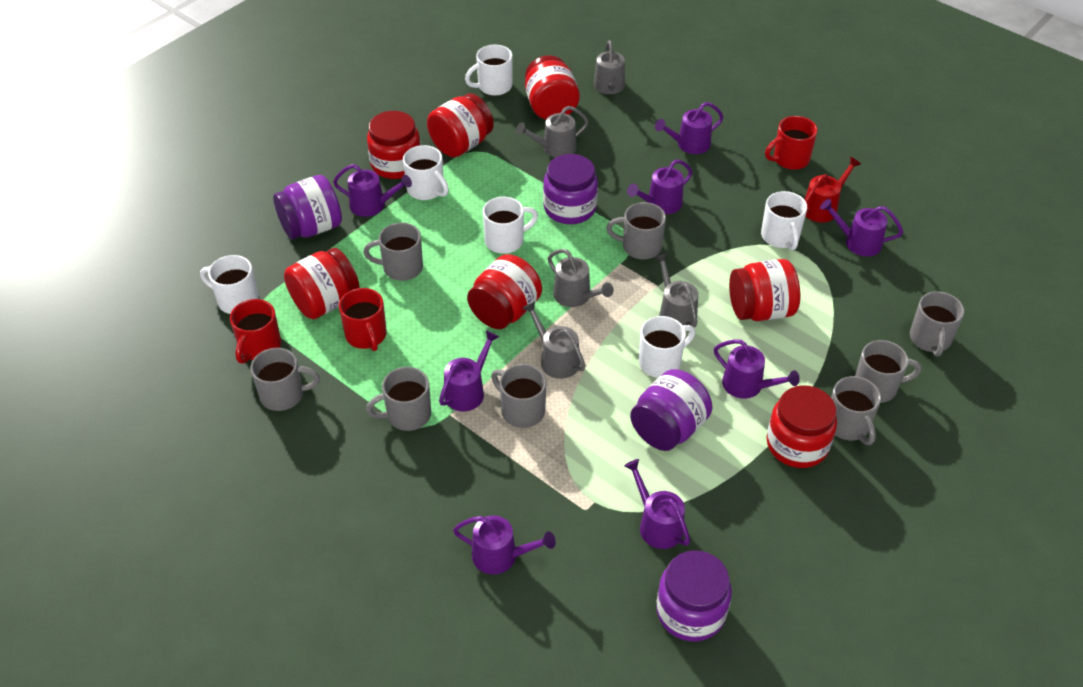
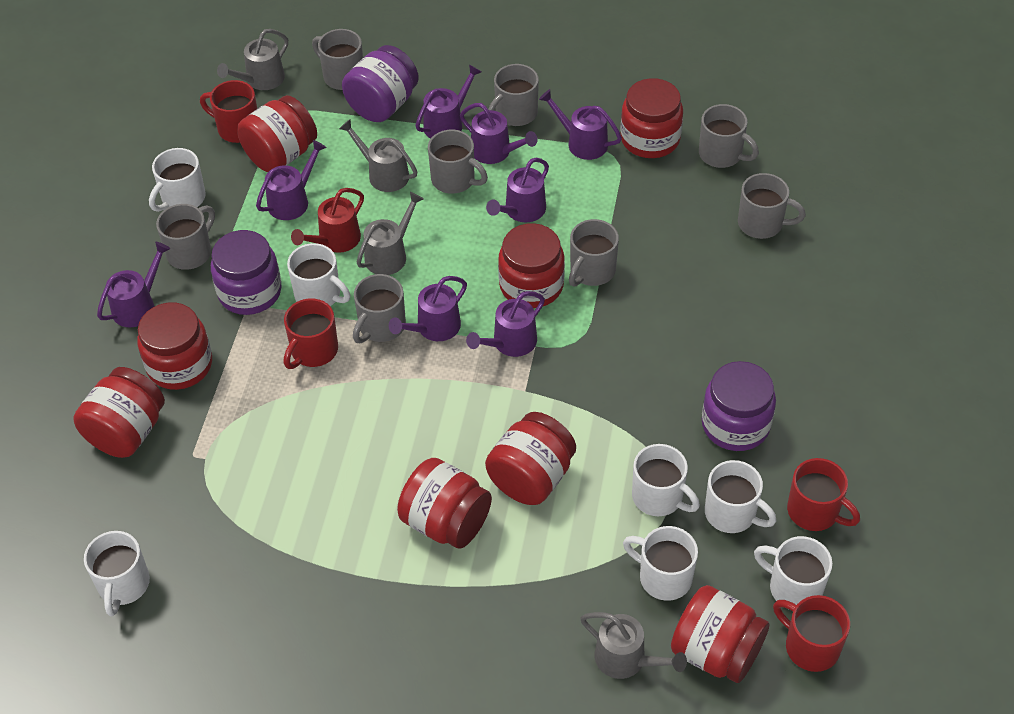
grey watering can: [516,106,589,158] [522,301,585,379] [548,249,614,307] [594,40,625,94] [654,253,698,327] = 5 -> [217,29,288,90] [339,119,417,192] [357,192,424,275] [580,612,687,679] = 4
purple jar: [273,175,342,239] [543,154,598,224] [630,369,713,451] [656,550,732,642] = 4 -> [211,230,281,315] [342,45,419,122] [702,361,776,451] = 3
red jar: [284,248,359,319] [367,111,421,179] [427,94,494,157] [467,254,542,329] [525,55,580,119] [729,259,800,321] [767,385,837,468] = 7 -> [73,367,165,458] [137,302,212,390] [237,95,317,172] [397,458,492,549] [485,412,576,505] [498,223,565,308] [620,78,683,158] [671,585,769,683] = 8
red mug: [230,299,281,364] [339,288,387,351] [765,116,818,170] = 3 -> [200,80,257,143] [284,298,338,369] [773,595,850,672] [787,458,860,531] = 4
white mug: [200,255,259,314] [403,145,449,200] [465,45,513,96] [483,197,538,254] [639,316,695,378] [761,191,807,250] = 6 -> [84,531,150,616] [149,148,206,212] [287,243,350,306] [623,526,698,601] [632,444,700,516] [705,460,776,533] [754,536,832,605] = 7

